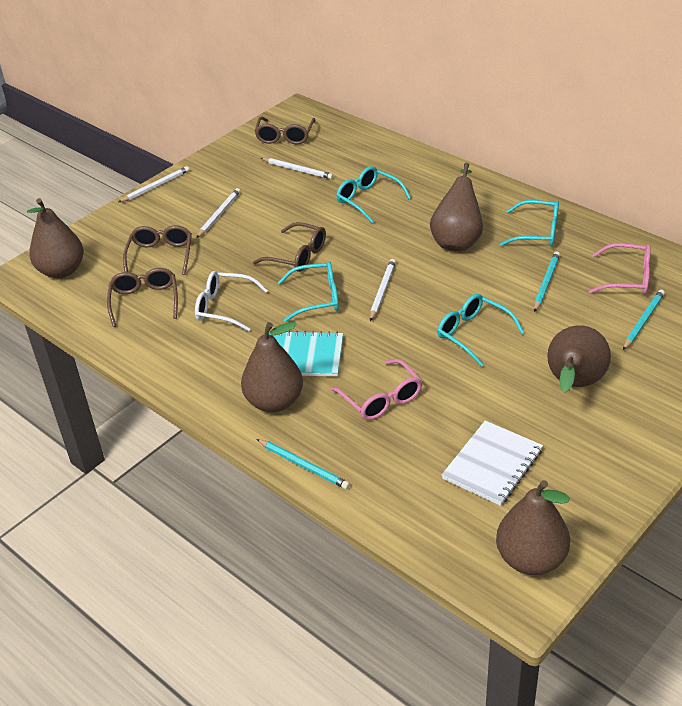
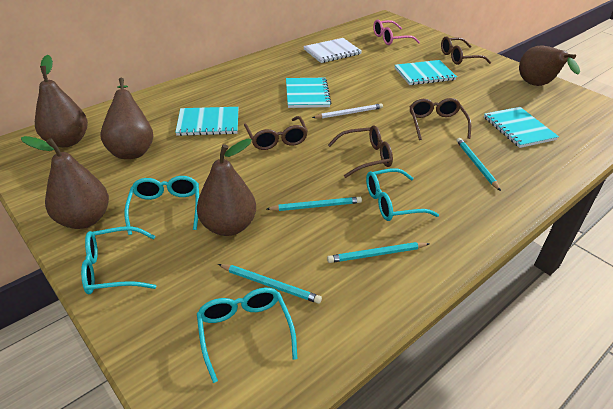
pink glasses: [331,359,422,420] [588,243,651,294] = 2 -> [373,20,420,45] = 1
turquoise notebook: [269,331,343,376] = 1 -> [175,107,239,136] [286,78,331,108] [395,60,457,85] [484,107,559,148] = 4
turquoise pencil: [256,439,350,489] [534,251,560,312] [623,290,665,350] = 3 -> [218,264,322,304] [267,197,362,211] [327,242,430,263] [457,138,501,191] = 4
white glasses: [195,271,268,331] = 1 -> none = 0
white pencil: [119,166,189,202] [197,188,240,238] [261,158,333,179] [370,259,396,321] = 4 -> [312,103,383,119] = 1

